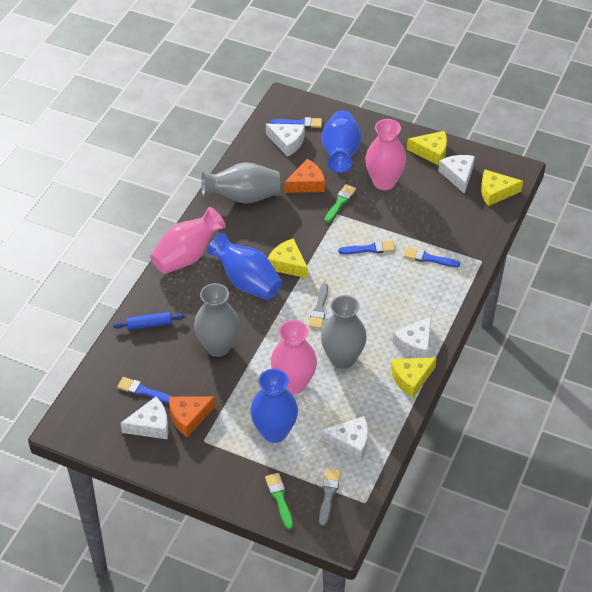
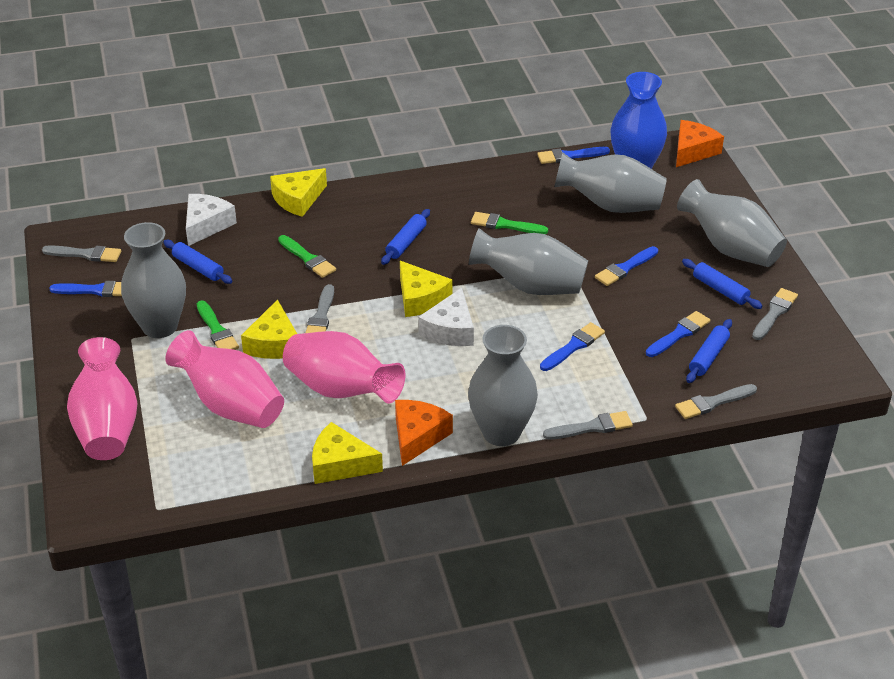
blue brush: [117,377,173,404] [270,117,322,128] [338,241,395,254] [404,247,460,267] = 4 -> [49,281,122,297] [537,147,610,164] [540,322,605,371] [595,246,658,286] [646,311,710,357] = 5
blue rolling pin: [113,312,185,330] = 1 -> [163,240,233,284] [381,209,430,265] [682,259,763,309] [686,319,732,383] = 4
blue vase: [207,232,283,300] [250,369,298,443] [322,111,361,173] = 3 -> [610,72,667,169] = 1
green brush: [265,473,293,530] [324,184,356,223] = 2 -> [197,300,239,350] [278,235,336,278] [471,212,548,234] = 3
grey brush: [308,283,328,329] [319,469,341,526] = 2 -> [42,245,121,262] [305,284,334,333] [543,411,633,439] [675,384,757,419] [752,288,798,340] = 5
grey vase: [194,283,240,357] [202,162,280,204] [321,295,367,369] = 3 -> [121,222,186,338] [468,325,538,446] [469,228,588,295] [554,153,667,213] [677,179,787,267] = 5
white cheese: [121,397,169,439] [266,124,305,157] [321,416,368,461] [393,317,431,358] [438,155,475,194] = 5 -> [186,194,237,246] [418,288,474,346] = 2

